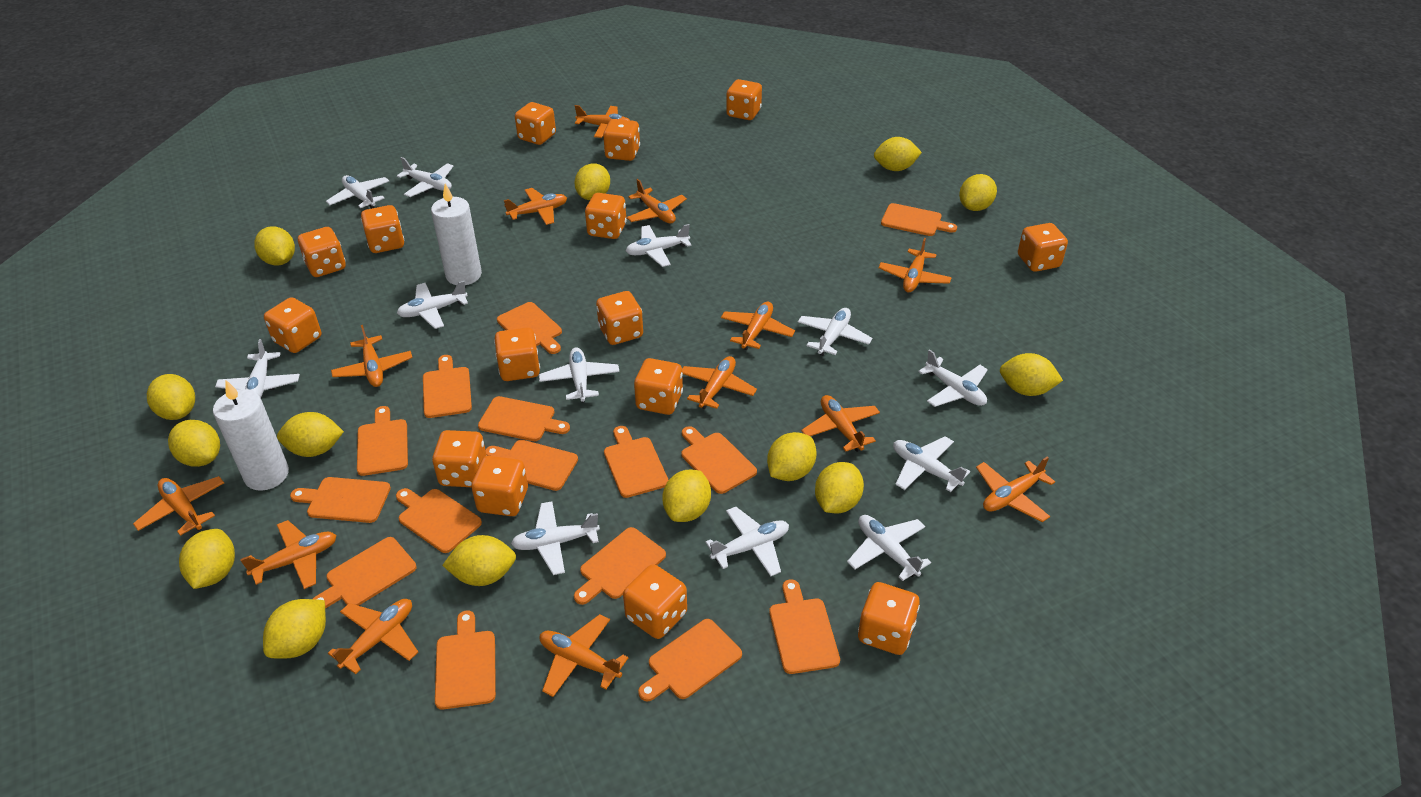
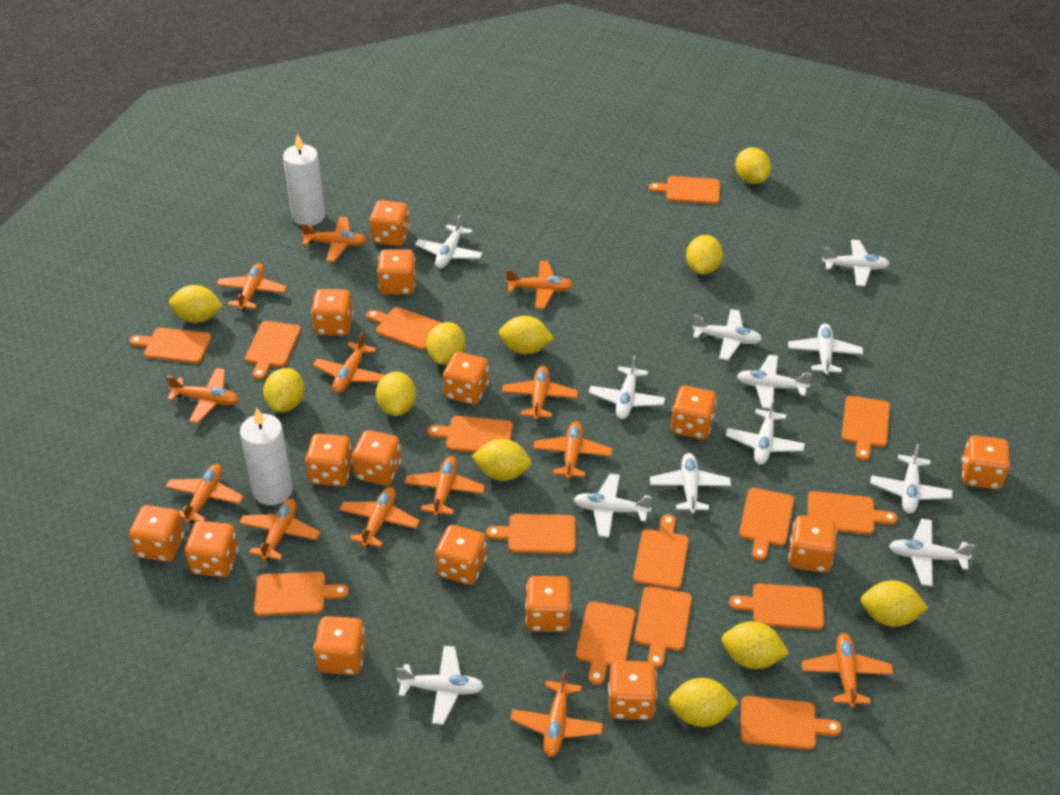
yellow lemon: [147,374,195,420] [168,420,220,467] [179,529,235,589] [254,226,295,266] [263,599,326,659] [277,412,344,457] [442,535,516,586] [575,163,610,200] [662,470,711,522] [767,432,817,481] [815,462,864,514] [874,137,922,171] [959,174,997,211] [1000,353,1063,396] = 14 -> [169,285,223,323] [263,368,304,412] [376,372,416,416] [426,322,466,365] [472,439,532,481] [499,316,554,354] [668,678,738,727] [686,235,723,275] [721,621,789,669] [735,147,771,184] [861,580,928,627] = 11

